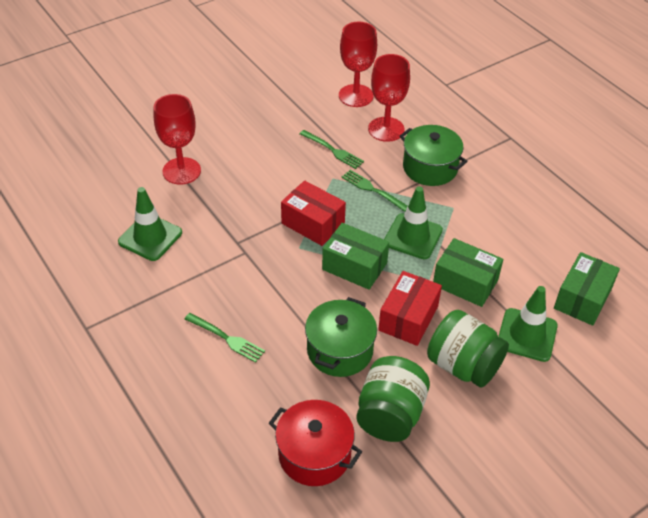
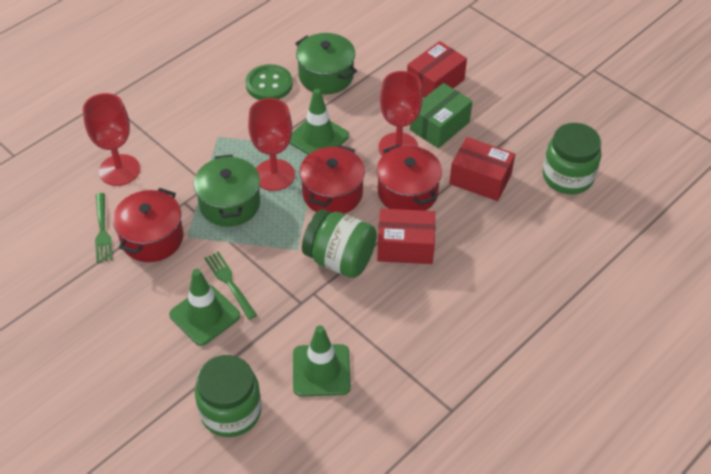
green box: [322,223,389,290] [433,238,503,307] [554,252,620,326] = 3 -> [410,83,473,148] = 1
green button: none = 0 -> [245,64,293,100] = 1
green fork: [185,313,265,363] [299,130,364,169] [341,170,408,212] = 3 -> [95,193,113,263] [204,252,257,320] = 2
green jar: [356,356,430,442] [427,310,509,388] = 2 -> [195,355,262,437] [302,209,377,278] [543,123,601,194] = 3
red box: [281,181,346,246] [378,271,442,346] = 2 -> [377,208,435,264] [407,41,467,98] [449,137,515,201] = 3
red pot: [269,400,362,486] = 1 -> [113,188,183,262] [299,145,365,214] [377,145,442,211] = 3

